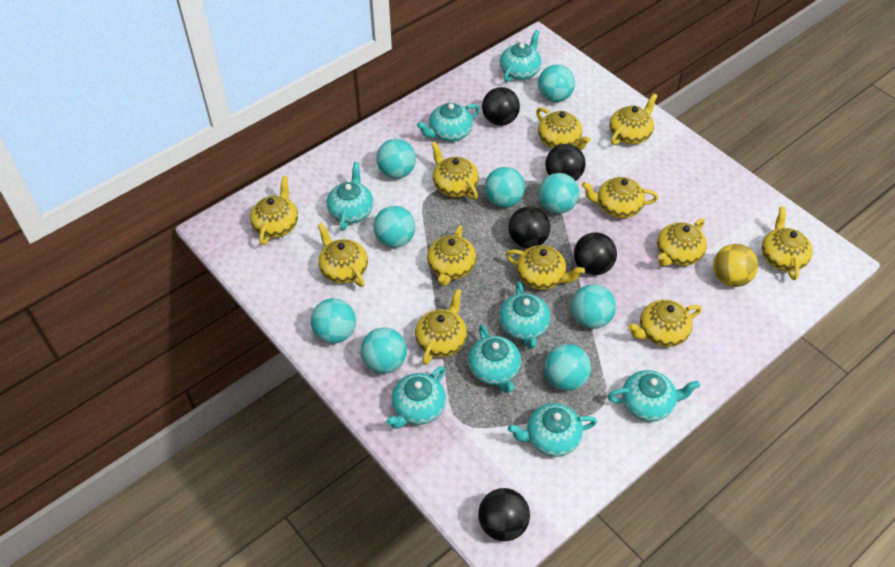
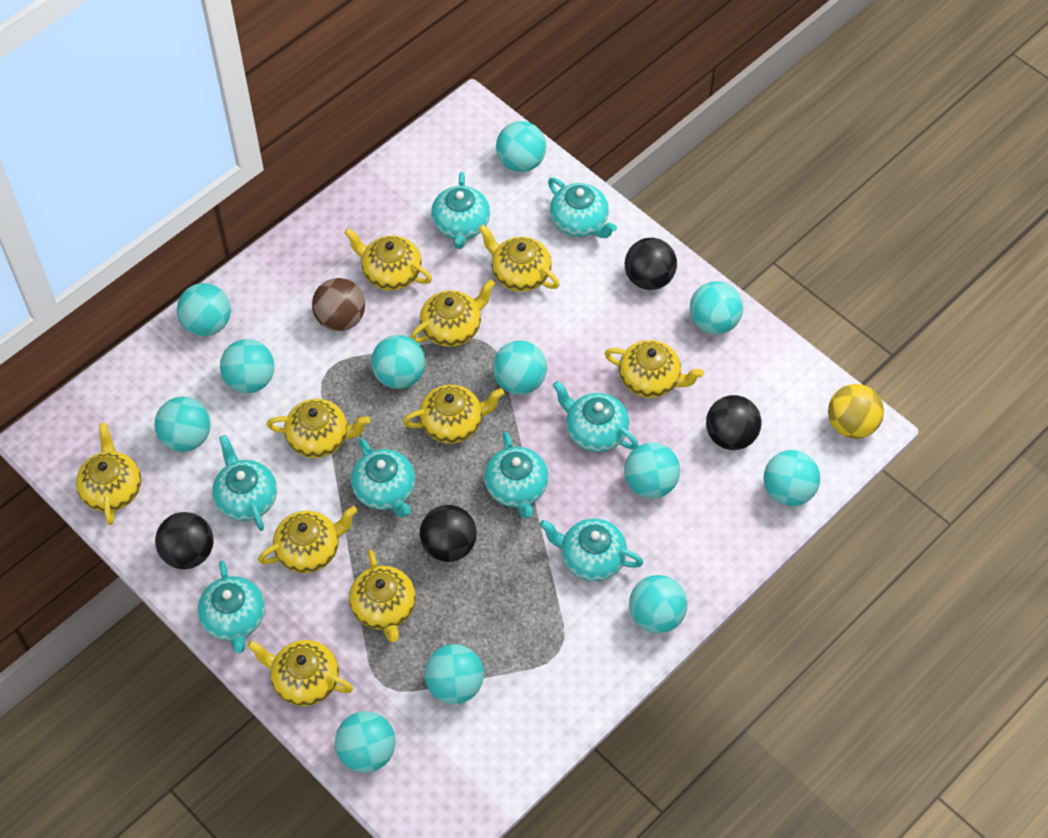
black ball: [478,488,530,541] [482,87,520,126] [508,206,550,248] [545,144,586,181] [574,232,617,275] = 5 -> [155,512,213,569] [420,505,477,562] [625,238,677,290] [706,395,761,450] = 4
brown ball: none = 0 -> [312,278,365,331] = 1
turquoise ball: [311,298,356,343] [361,328,407,374] [373,206,415,248] [377,139,416,179] [485,167,525,208] [538,64,575,102] [538,173,579,214] [544,344,591,391] [571,284,616,329] = 9 -> [154,397,211,452] [177,283,231,336] [220,339,274,393] [335,711,396,773] [371,335,425,389] [425,644,484,704] [493,340,547,395] [496,121,546,172] [624,442,680,499] [629,575,687,634] [690,281,743,335] [764,450,820,506] = 12
yellow teapot: [250,176,298,245] [318,223,368,287] [415,289,467,365] [427,225,476,286] [431,142,479,200] [506,245,585,290] [536,107,591,150] [582,177,658,218] [609,93,658,145] [628,300,702,347] [657,219,707,266] [762,207,813,280] = 12 -> [76,423,141,525] [247,640,353,706] [258,506,357,573] [267,399,370,458] [344,228,432,290] [349,550,416,642] [403,385,504,444] [410,279,495,347] [478,225,560,292] [604,340,704,398] = 10

